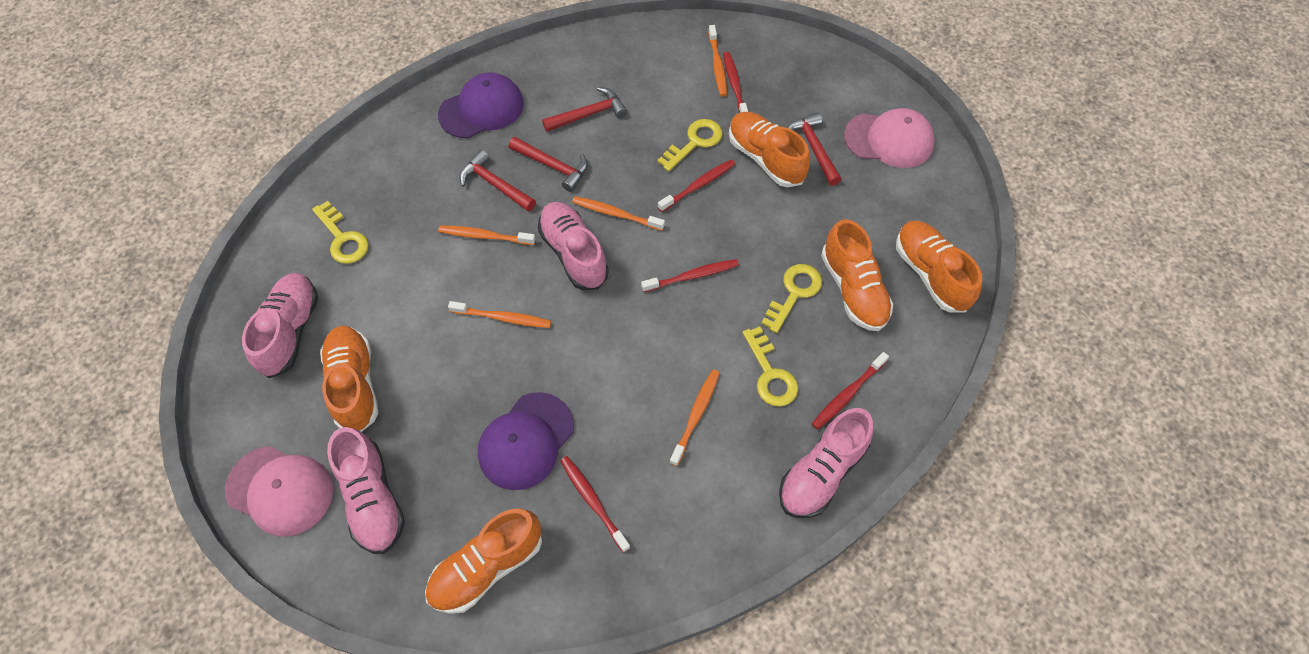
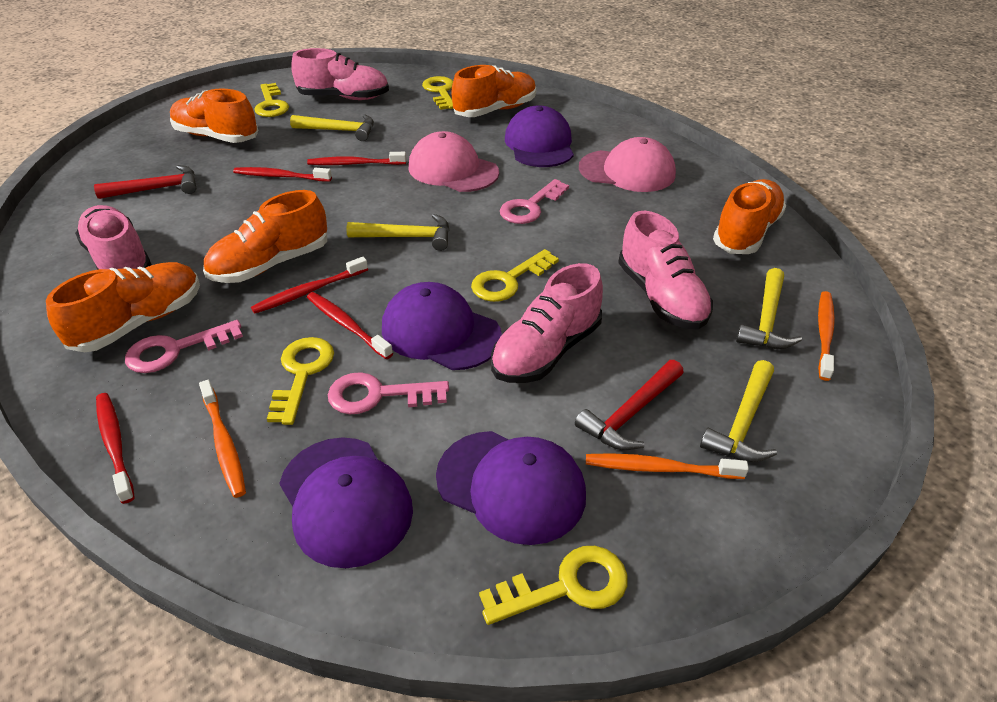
orange toothbrush: [438,225,535,245] [448,301,551,328] [572,197,665,231] [670,370,720,466] [708,25,727,97] = 5 -> [199,380,246,498] [586,453,749,479] [818,291,835,381] = 3
pink key: none = 0 -> [125,320,243,373] [328,372,449,414] [500,179,569,224] = 3
purple cap: [438,72,524,138] [478,392,574,490] = 2 -> [279,437,413,568] [382,282,502,370] [436,431,586,545] [505,105,574,167] = 4
red hammer: [459,150,536,212] [509,137,588,192] [542,87,627,132] [787,113,841,186] = 4 -> [94,165,196,199] [575,360,684,450] = 2
yellow hammer: none = 0 -> [290,114,374,141] [346,214,449,251] [700,360,777,462] [736,268,802,349] = 4
yellow key: [312,201,369,264] [657,119,723,172] [742,327,798,407] [761,264,822,333] = 4 -> [254,83,289,117] [267,337,334,425] [422,76,453,110] [471,249,559,302] [479,546,628,625] = 5

